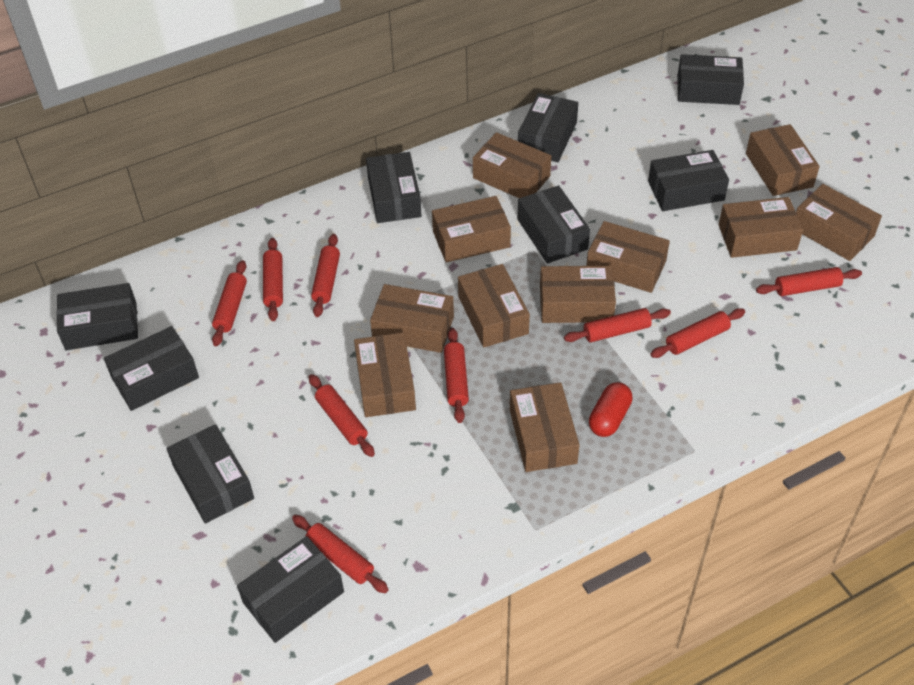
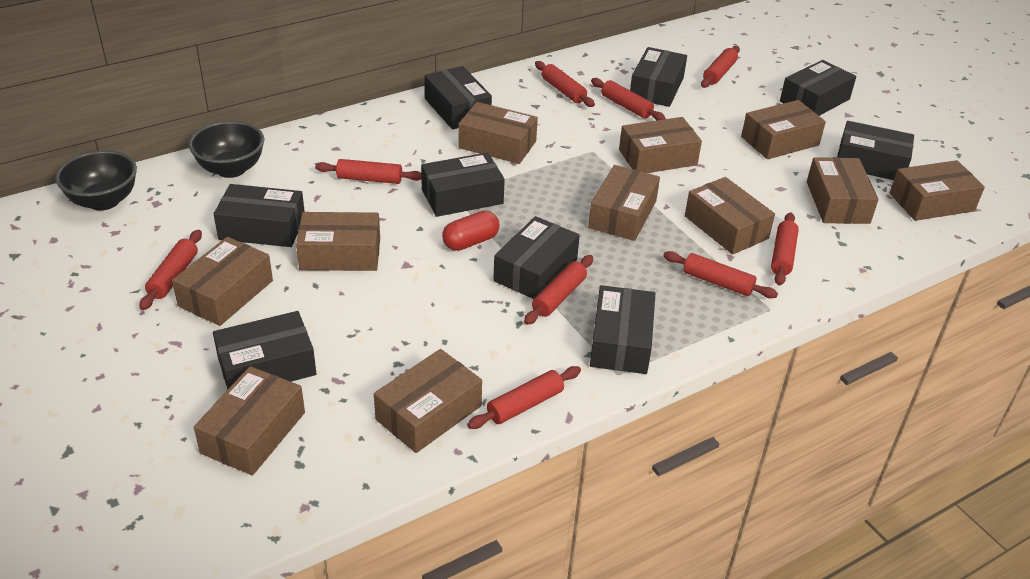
black bowl: none = 0 -> [55,150,137,211] [189,121,264,178] = 2

